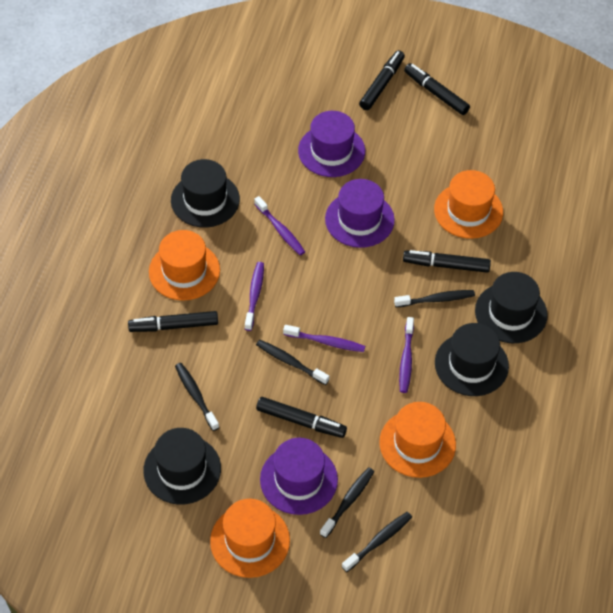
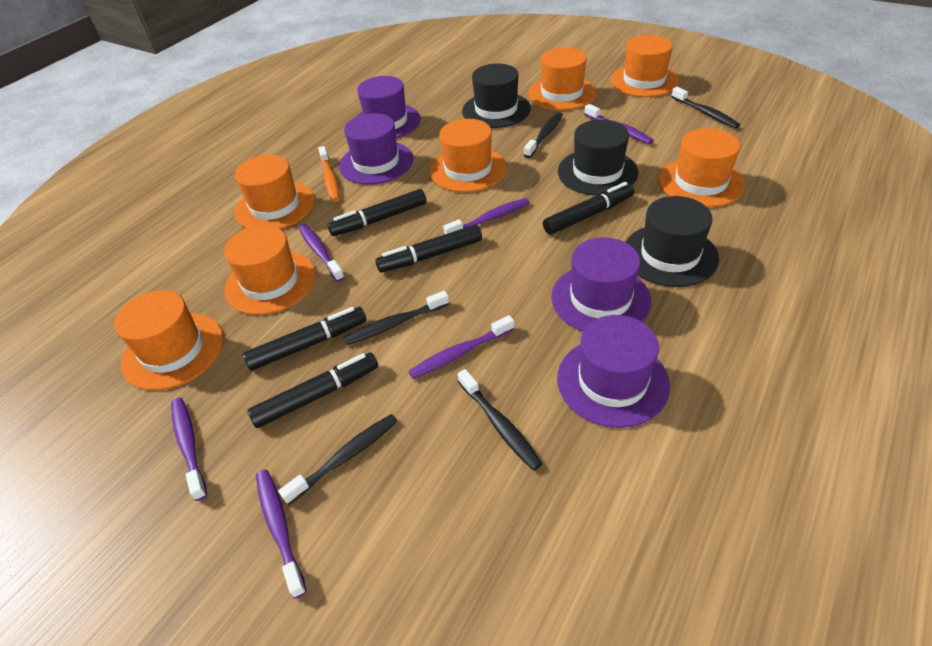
black hat: [143,428,221,505] [171,159,240,228] [435,323,509,396] [475,272,548,343] = 4 -> [462,64,531,128] [558,120,639,196] [626,196,719,287] = 3
orange hat: [149,230,220,301] [210,499,290,578] [379,402,456,478] [434,170,503,239] = 4 -> [114,290,223,390] [224,225,316,315] [235,155,315,229] [430,119,507,192] [528,48,596,110] [610,35,679,97] [659,128,745,207] = 7
orange toothbrush: none = 0 -> [318,146,340,202] = 1
purple hat: [260,438,338,515] [298,111,365,177] [325,179,395,248] = 3 -> [339,113,413,185] [356,76,421,138] [551,237,651,332] [557,315,670,428] = 4
purple toothbrush: [245,262,264,331] [254,196,305,255] [283,325,365,352] [399,317,414,393] = 4 -> [171,397,207,501] [256,470,307,599] [299,224,345,282] [408,315,514,379] [443,198,530,235] [584,104,653,144] = 6

